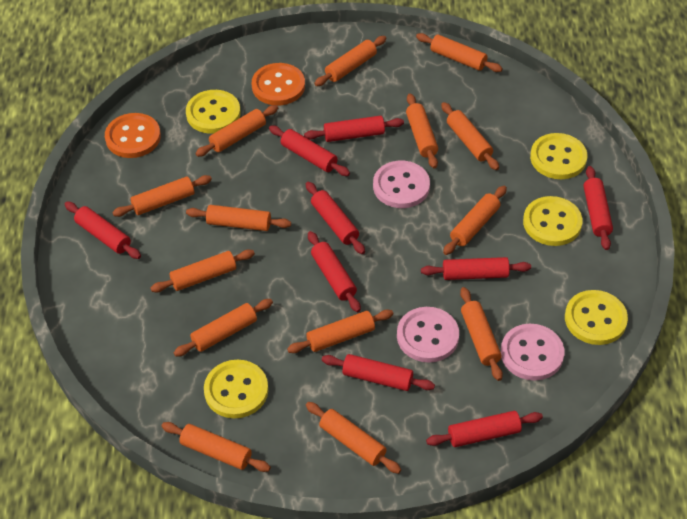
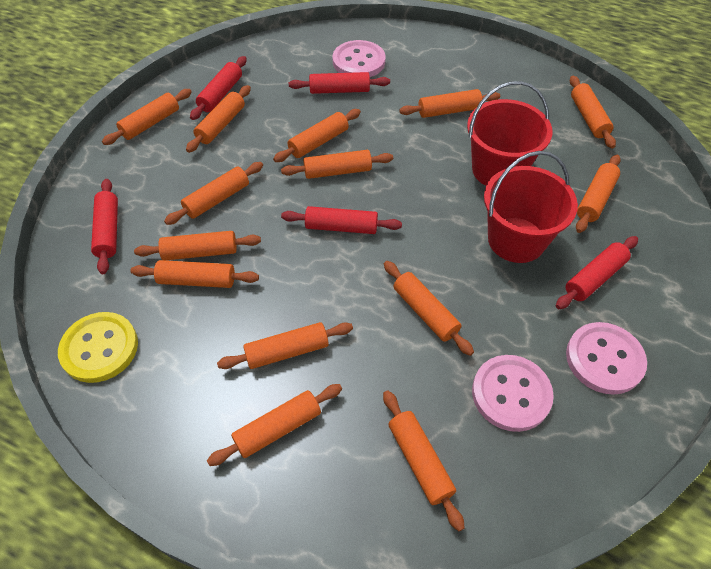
orange button: [105,113,161,158] [252,63,305,105] = 2 -> none = 0
red bucket: none = 0 -> [467,81,553,186] [484,151,578,263] = 2
red rolling pin: [65,201,141,259] [269,125,350,176] [304,115,404,142] [306,182,365,254] [308,231,361,312] [322,354,435,391] [421,257,531,280] [426,411,543,447] [584,166,613,250] = 9 -> [91,179,118,274] [190,56,247,120] [281,206,402,234] [289,72,390,94] [556,236,638,309] = 5
yellow button: [186,90,241,134] [204,360,268,418] [523,196,583,246] [530,133,587,179] [565,290,628,345] = 5 -> [58,312,138,383] = 1

